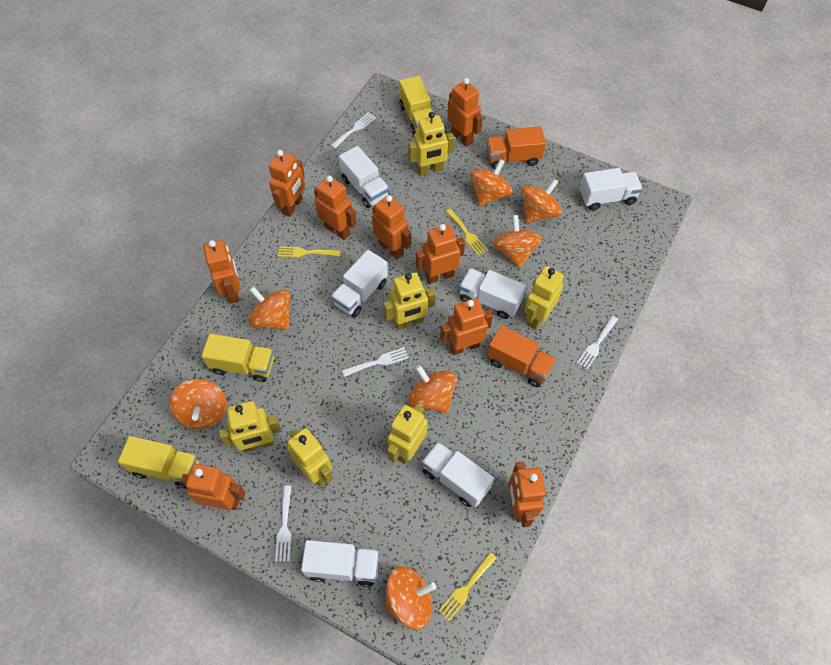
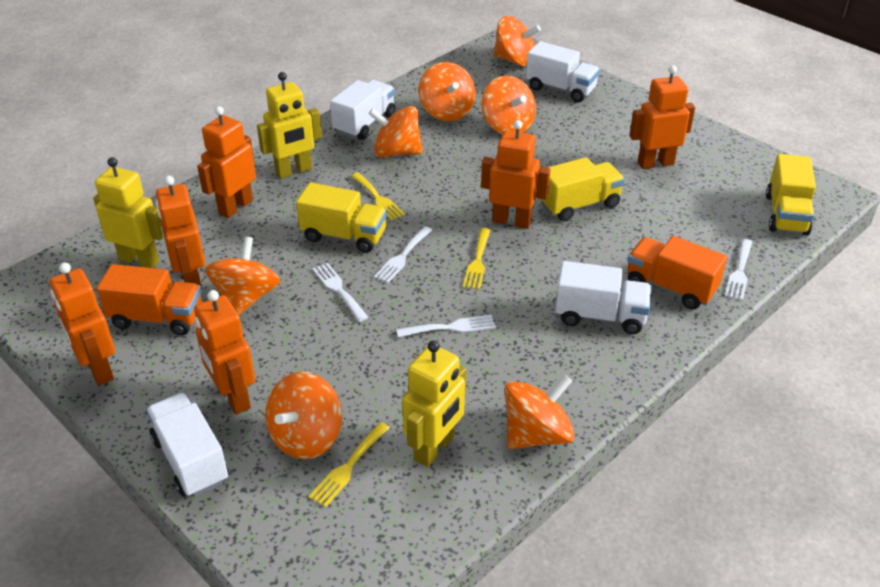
orange robot: [181,464,246,510] [203,240,241,304] [269,150,305,217] [314,176,357,240] [372,195,411,259] [416,224,465,284] [440,298,493,355] [447,78,483,147] [508,462,546,527] = 9 -> [49,262,115,386] [156,176,205,290] [194,290,255,414] [197,106,256,218] [481,120,550,229] [629,65,695,169] = 6
white truck: [301,540,379,587] [331,250,388,317] [339,146,390,208] [421,442,494,508] [459,268,526,319] [579,168,643,211] = 6 -> [146,393,229,497] [330,80,396,140] [526,41,600,102] [555,261,651,334] = 4
yellow robot: [219,401,281,453] [287,428,334,486] [383,272,435,330] [387,404,428,464] [408,112,455,176] [524,266,564,330] = 6 -> [93,157,163,268] [257,72,322,179] [402,340,466,467] = 3

